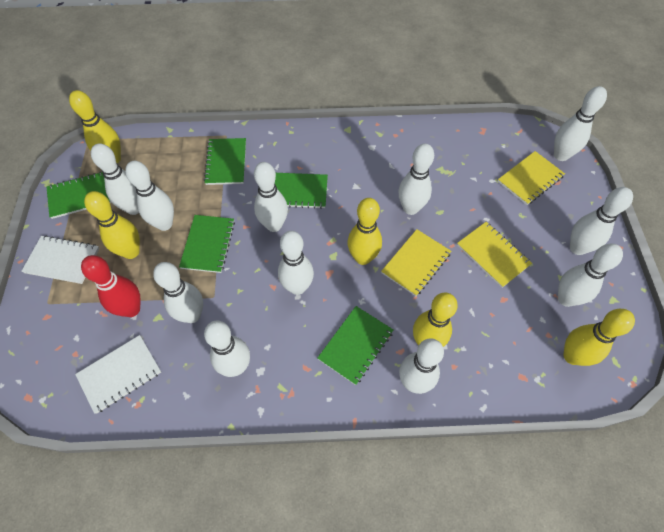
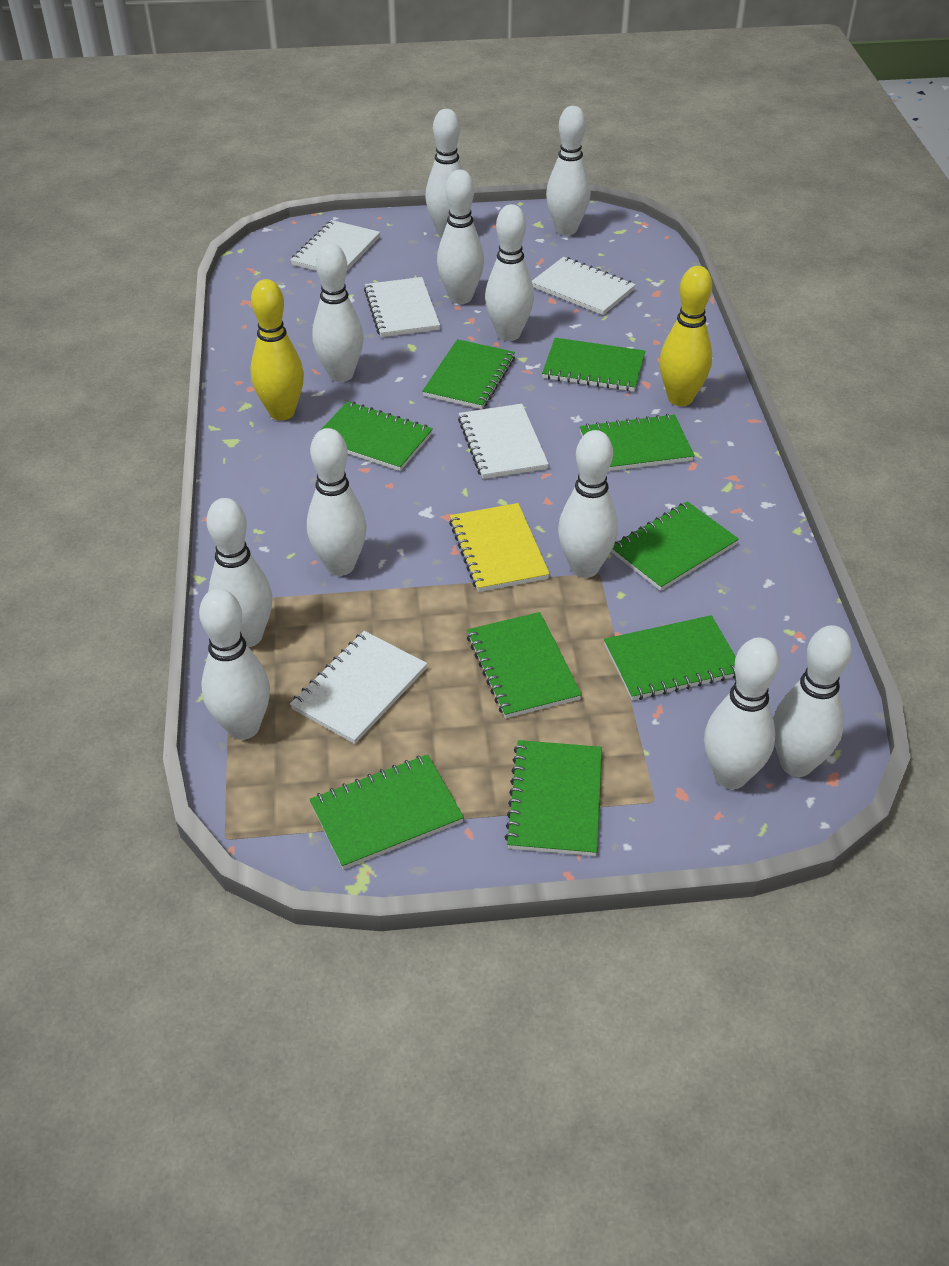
green notebook: [47,172,111,219] [179,215,235,273] [204,138,246,185] [275,173,328,209] [318,306,393,385] = 5 -> [310,754,464,869] [313,401,433,471] [422,339,515,409] [467,612,582,718] [505,740,602,856] [542,338,646,391] [580,414,695,471] [604,615,736,700] [611,501,739,591] = 9
red bowling pin: [81,255,141,317] = 1 -> none = 0
white notebook: [21,235,100,284] [75,335,161,414] = 2 -> [290,631,427,744] [291,220,380,271] [364,277,440,337] [458,404,549,479] [532,257,636,315] = 5
yellow bowling pin: [69,90,121,163] [84,191,140,259] [348,198,382,265] [413,293,458,347] [564,309,635,366] = 5 -> [251,279,304,420] [660,266,712,406] = 2
yellow notebook: [381,229,451,296] [457,222,532,288] [498,151,565,205] = 3 -> [449,503,550,592] = 1

